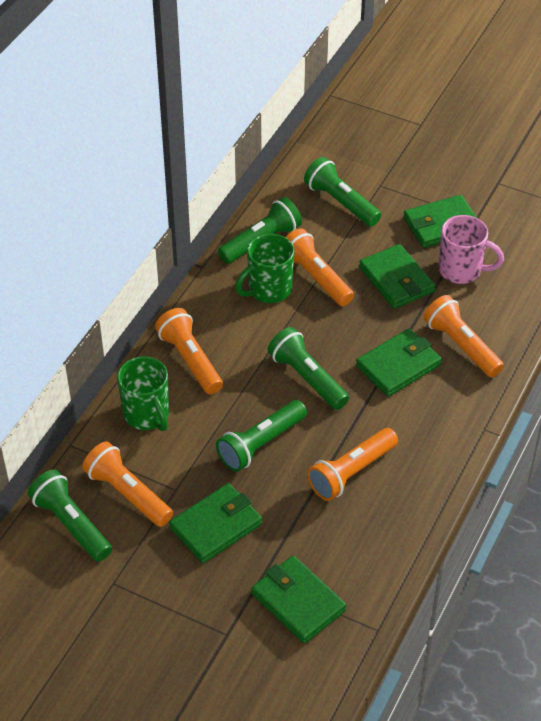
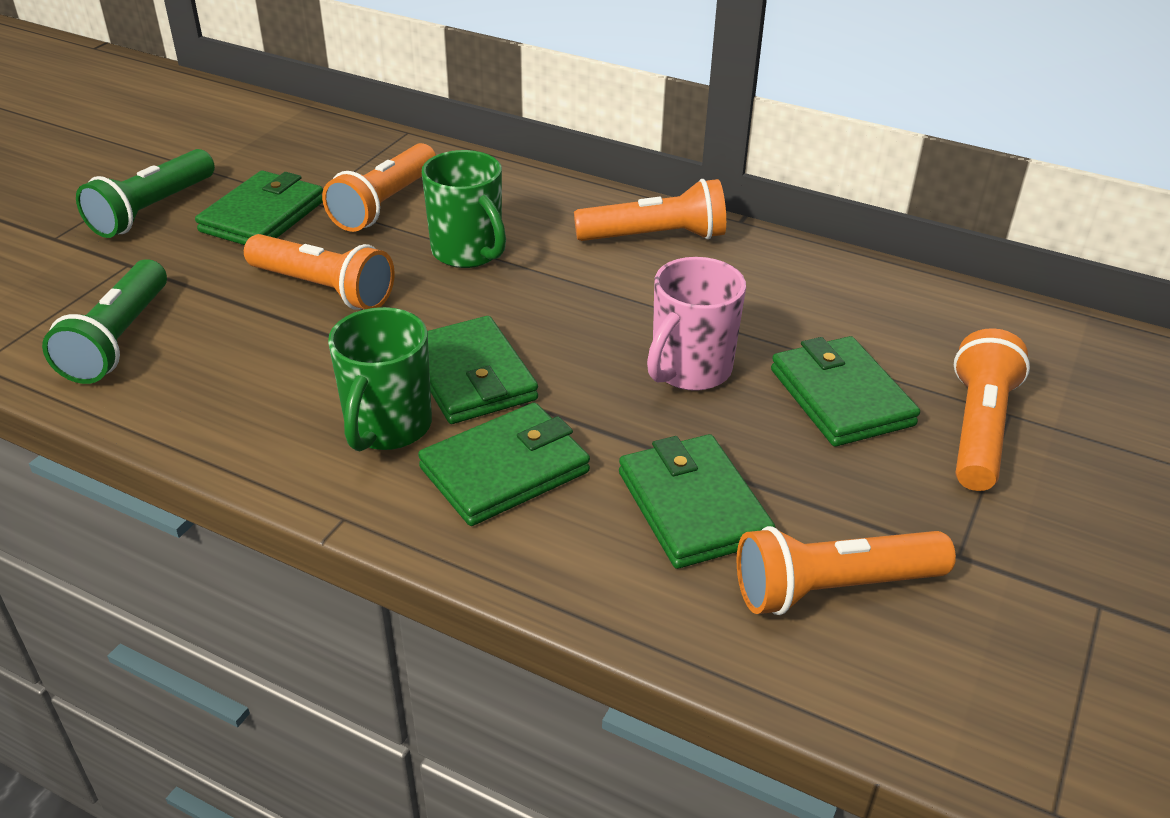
green flashlight: [28,470,112,562] [216,400,307,472] [218,197,302,264] [268,327,349,410] [304,157,381,226] = 5 -> [42,260,167,384] [76,149,215,238] = 2

